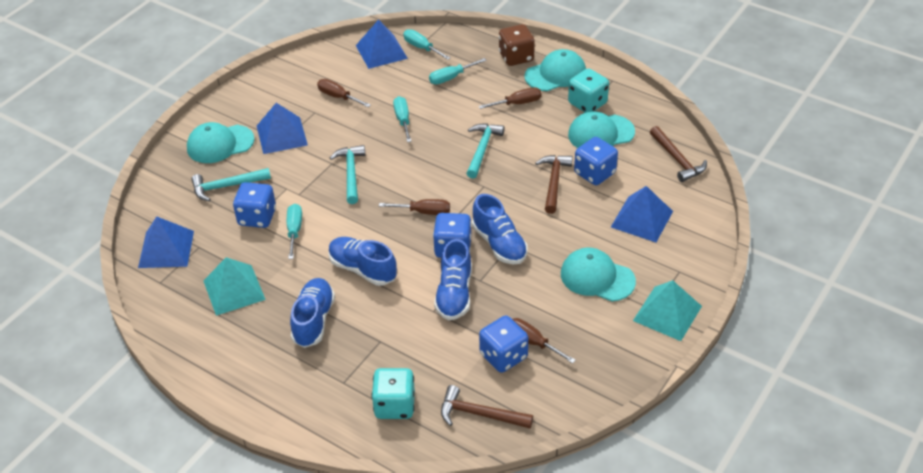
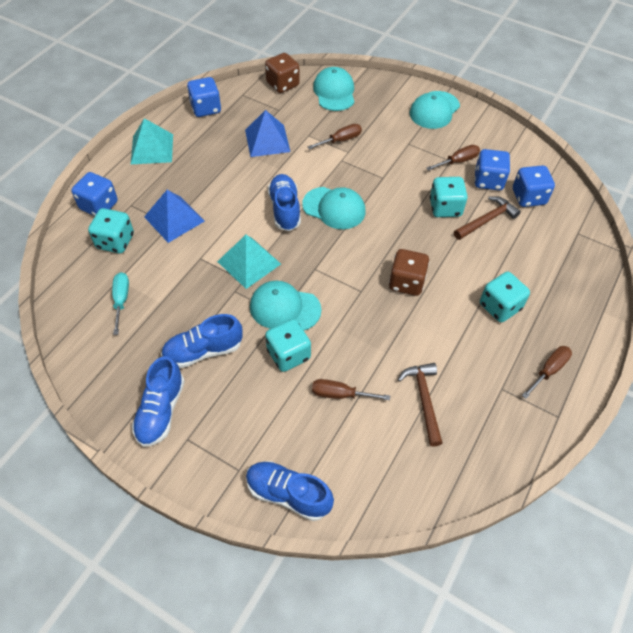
blue pyramid: [138,216,194,268] [257,103,308,154] [356,19,408,69] [611,186,673,242] = 4 -> [144,190,205,243] [245,110,290,157] = 2
brown dice: [499,24,535,66] = 1 -> [265,53,300,93] [389,249,429,296] = 2
brown hammer: [441,385,533,428] [535,155,573,214] [650,126,707,182] = 3 -> [398,363,442,447] [454,196,521,240] = 2
turquoise dice: [371,368,415,419] [568,68,609,113] = 2 -> [88,208,134,253] [265,319,311,372] [430,177,468,217] [480,272,530,322] = 4
turquoise hammer: [191,168,271,201] [330,145,365,204] [466,123,505,179] = 3 -> none = 0
turquoise screwdriver: [287,204,302,259] [393,96,412,142] [403,29,451,60] [429,58,487,85] = 4 -> [112,272,129,335] = 1

